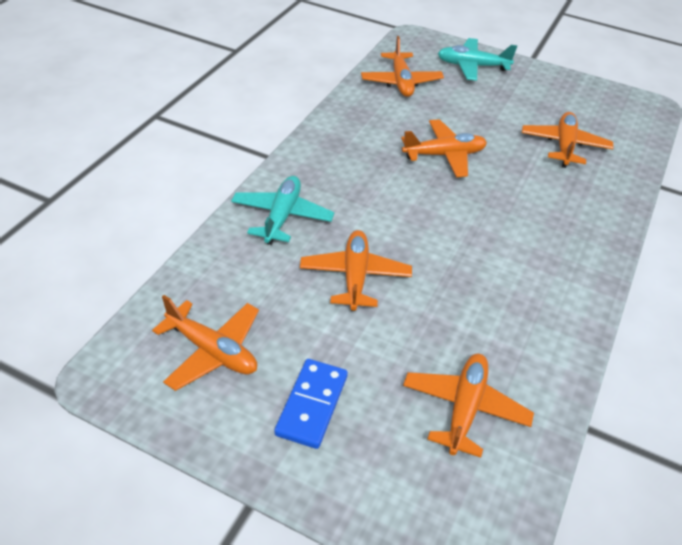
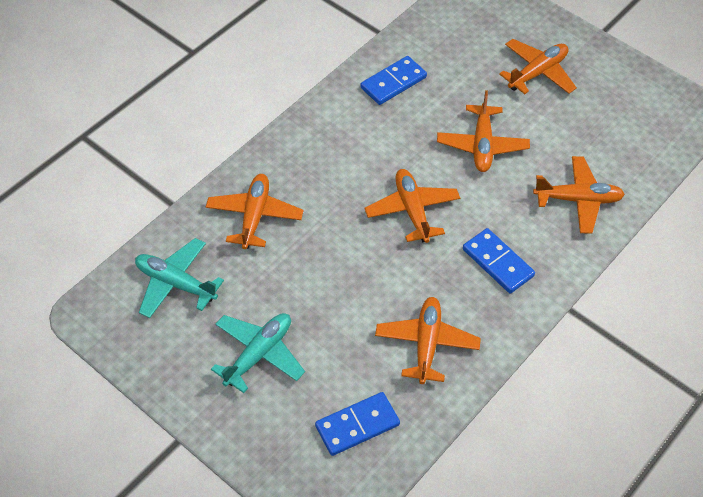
blue domino: [274,359,348,449] = 1 -> [315,392,400,456] [360,56,427,105] [463,228,535,294] = 3

